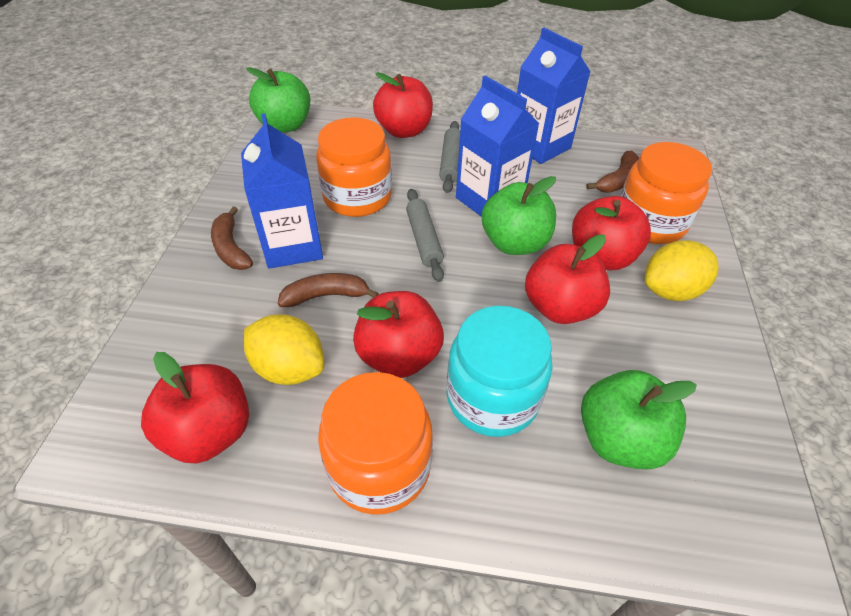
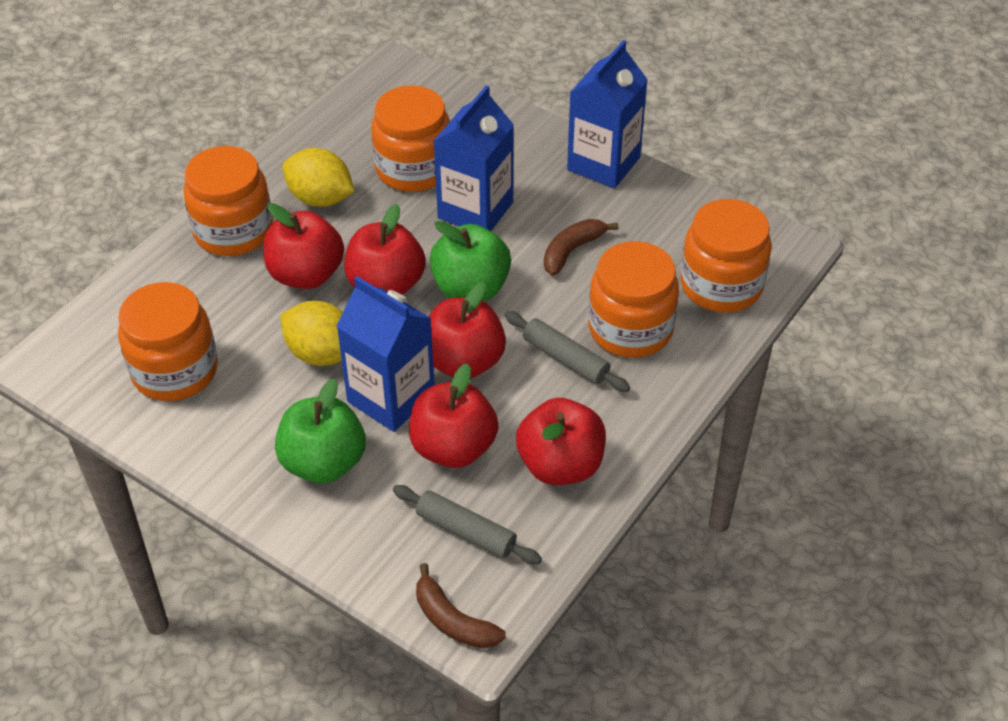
brown banana: [211,206,253,270] [278,273,379,307] [586,151,639,192] = 3 -> [416,563,506,649] [544,219,619,276] = 2
green apple: [246,67,310,133] [482,176,556,255] [581,370,697,469] = 3 -> [275,378,366,484] [430,221,511,301] = 2
orange jar: [316,117,392,217] [318,372,433,515] [620,142,712,244] = 3 -> [118,282,218,401] [183,146,273,256] [371,85,450,192] [589,241,679,358] [681,199,772,313] = 5
turquoise jar: [447,306,552,437] = 1 -> none = 0

